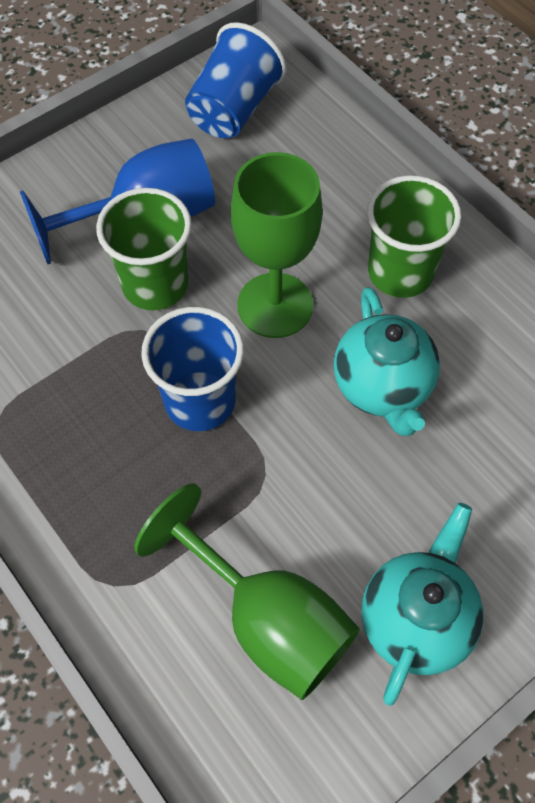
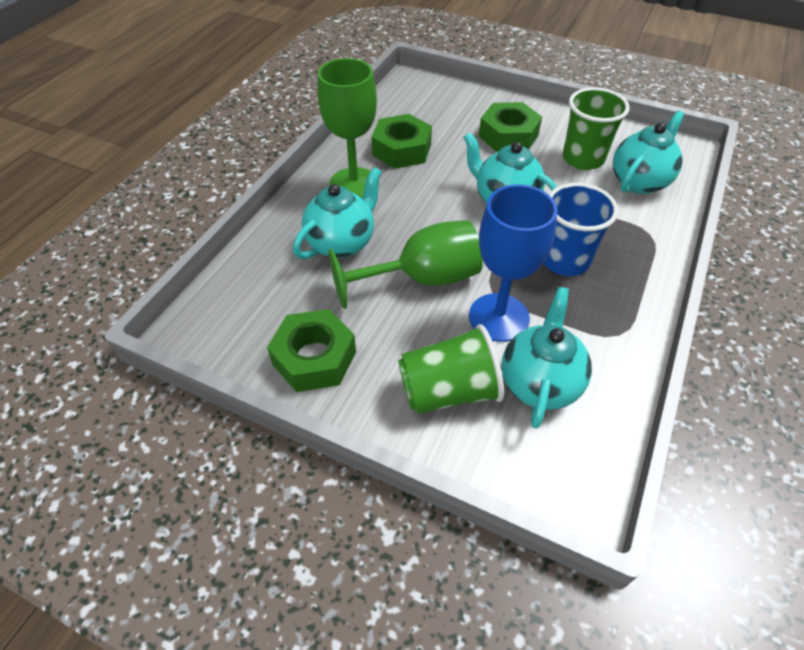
blue cup: [141,307,244,431] [185,22,287,138] = 2 -> [544,183,618,276] = 1
green nut: none = 0 -> [267,309,356,392] [371,114,432,169] [479,102,542,152] = 3
turquoise teapot: [334,287,440,437] [362,503,483,706] = 2 -> [293,167,382,259] [463,132,557,203] [502,287,592,429] [613,110,684,194] = 4

